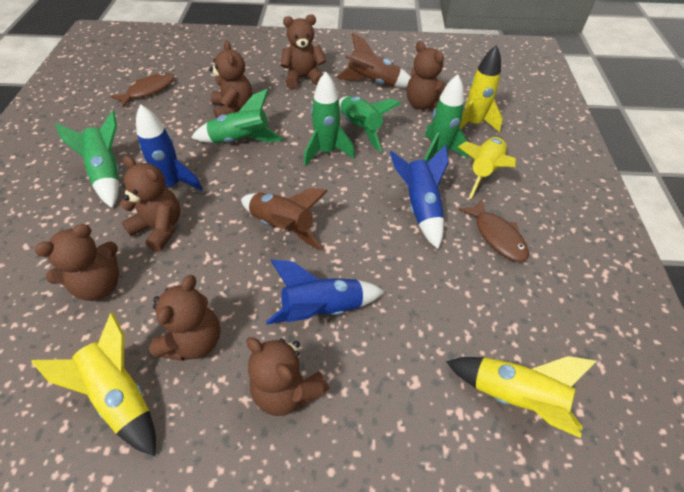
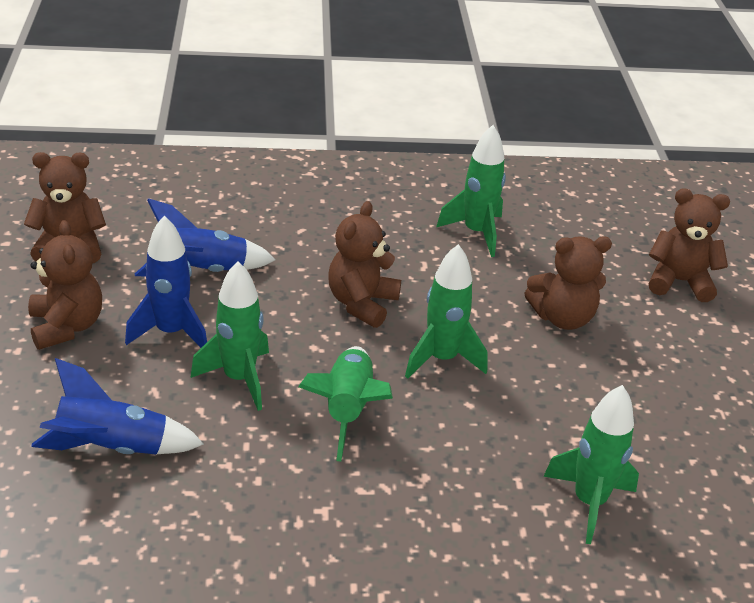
brown fish: [111,73,174,108] [459,199,529,262] = 2 -> none = 0
brown rocket: [241,188,328,250] [336,32,411,88] = 2 -> none = 0
brown teddy bear: [35,224,119,301] [120,156,180,252] [149,275,221,361] [209,40,252,118] [246,337,329,416] [280,14,326,89] [407,41,446,110] = 7 -> [24,152,106,263] [28,220,102,350] [328,201,401,328] [524,236,612,330] [649,188,730,302] = 5
yellow rocket: [31,312,156,456] [446,356,597,438] [458,137,516,199] [459,45,503,132] = 4 -> none = 0

